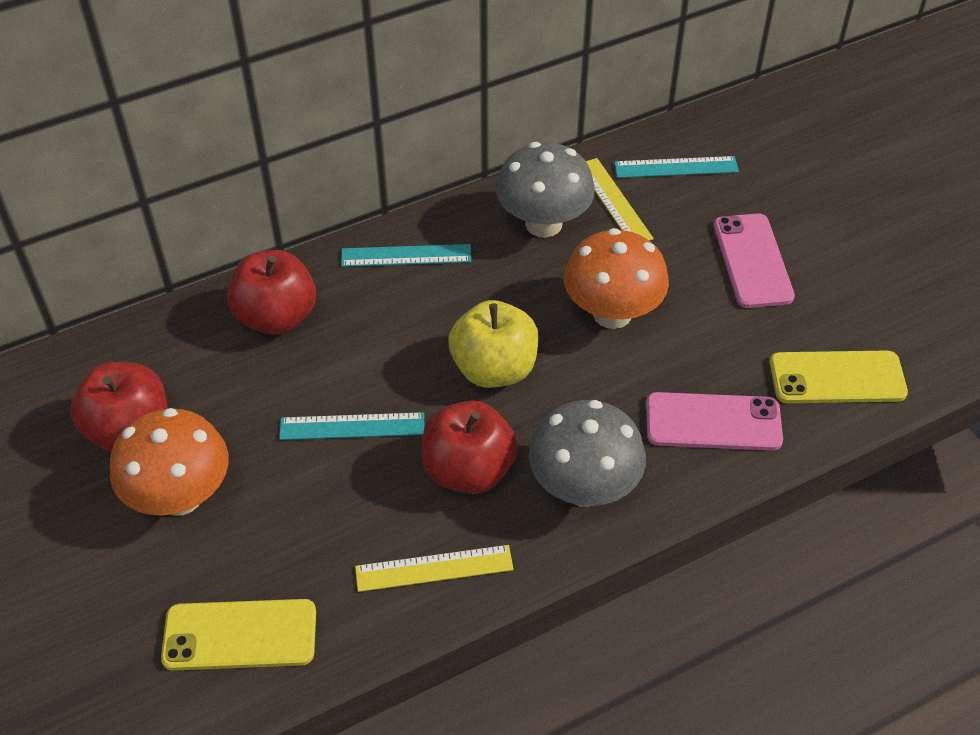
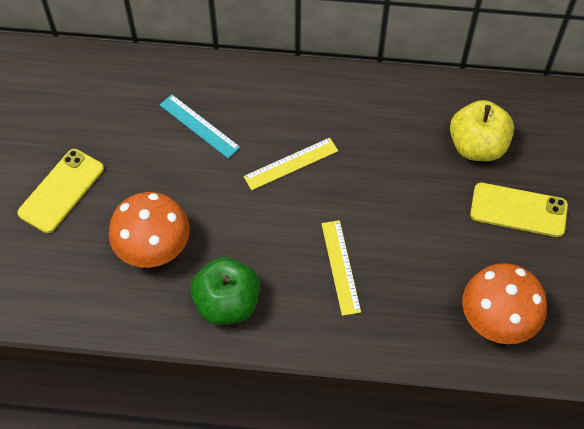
green apple: none = 0 -> [190,257,260,325] = 1
grey mushroom: [496,142,595,237] [529,400,646,507] = 2 -> none = 0
pink phone: [646,392,783,451] [714,213,795,308] = 2 -> none = 0
red apple: [70,362,168,452] [227,250,316,335] [422,400,518,494] = 3 -> none = 0
turquoise ruler: [279,412,424,440] [341,244,471,267] [614,156,739,178] = 3 -> [160,94,240,158] = 1

